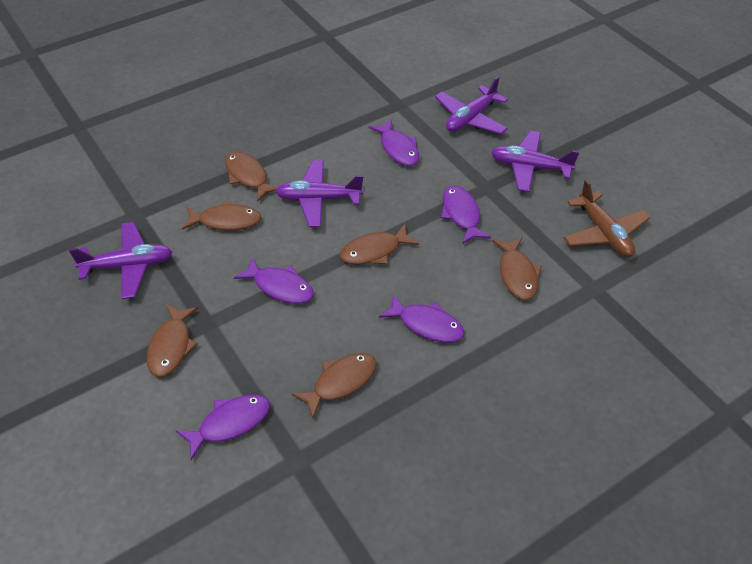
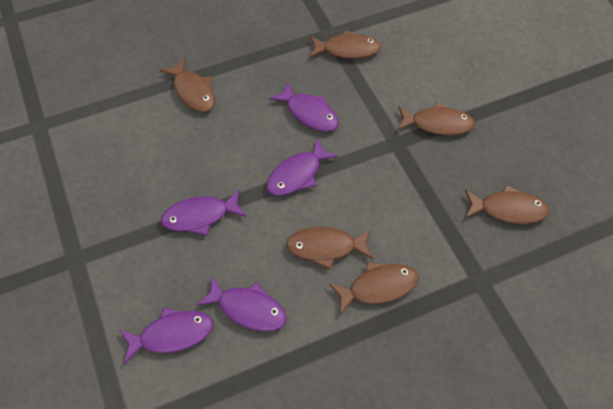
brown plane: [564,179,650,257] = 1 -> none = 0
purple plane: [69,222,172,299] [275,160,363,227] [435,76,508,134] [491,131,580,192] = 4 -> none = 0

